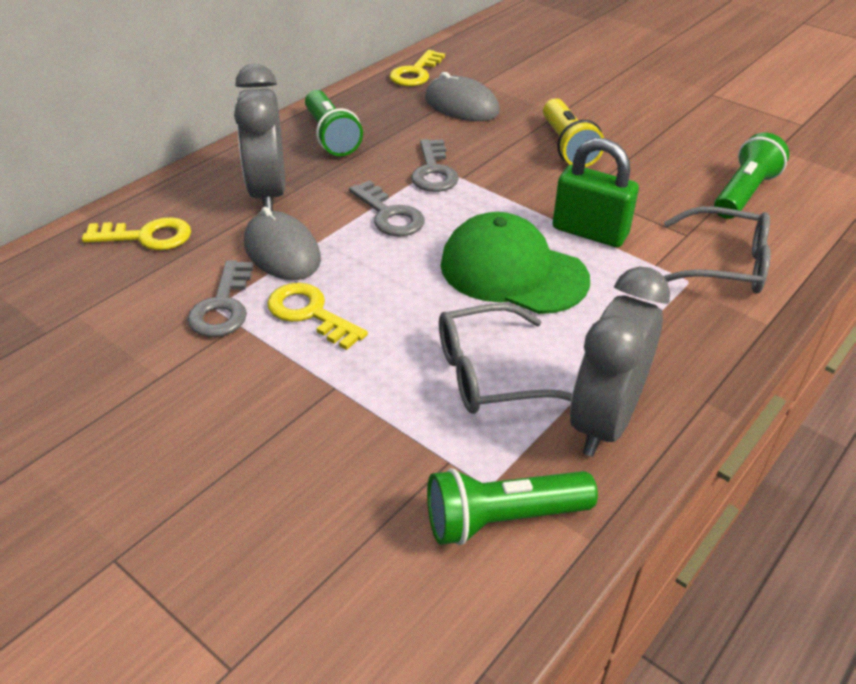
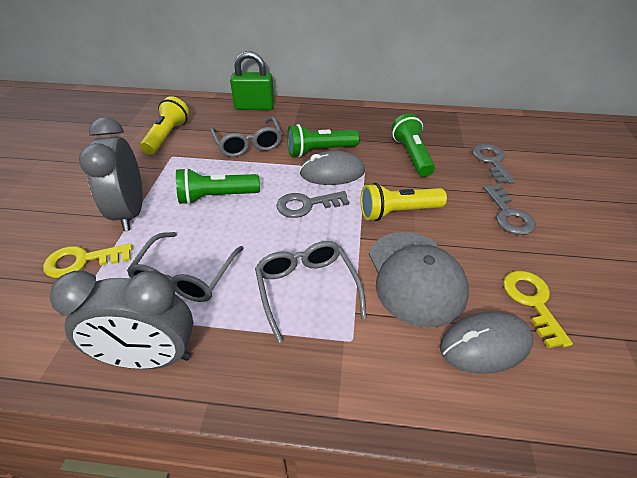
green cap: [441,212,590,314] = 1 -> none = 0
grey cap: none = 0 -> [369,232,469,328] = 1
grey glasses: [439,303,572,414] [663,206,771,293] = 2 -> [127,232,244,302] [210,116,282,157] [255,241,367,343] = 3
yellow flashlight: [543,98,604,167] = 1 -> [140,96,189,155] [360,183,447,221] = 2
yellow key: [82,217,191,250] [267,283,368,350] [389,50,445,86] = 3 -> [43,243,132,278] [503,271,573,348] = 2

